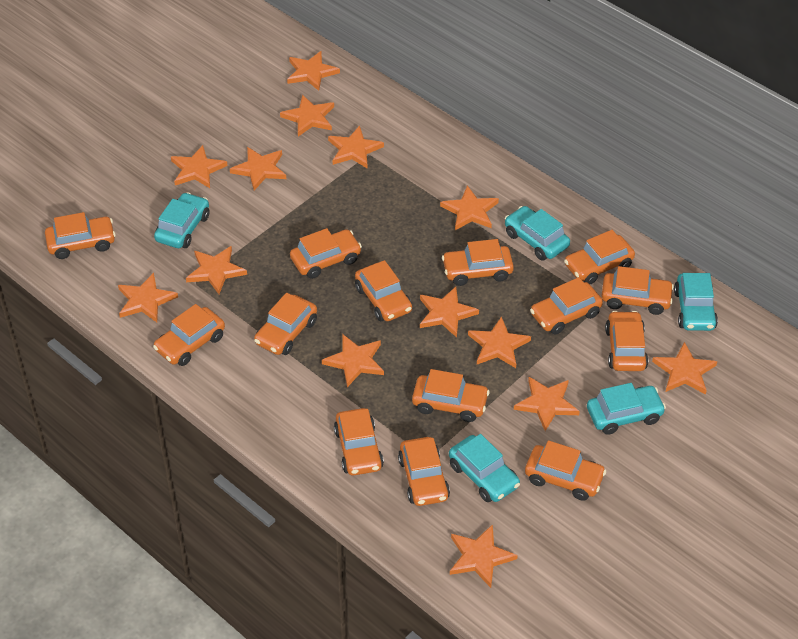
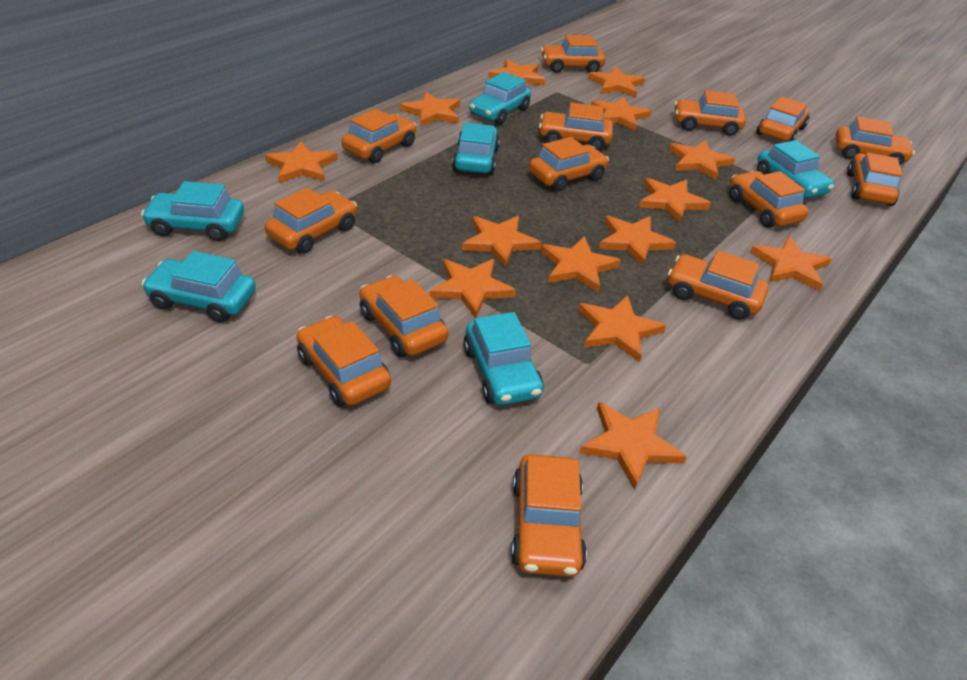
turquoise car: [154,192,210,248] [449,434,520,502] [505,206,570,261] [587,383,666,435] [674,273,718,331] = 5 -> [141,181,244,241] [142,251,256,322] [452,122,500,175] [463,312,544,405] [469,72,531,125] [757,140,834,198] = 6

